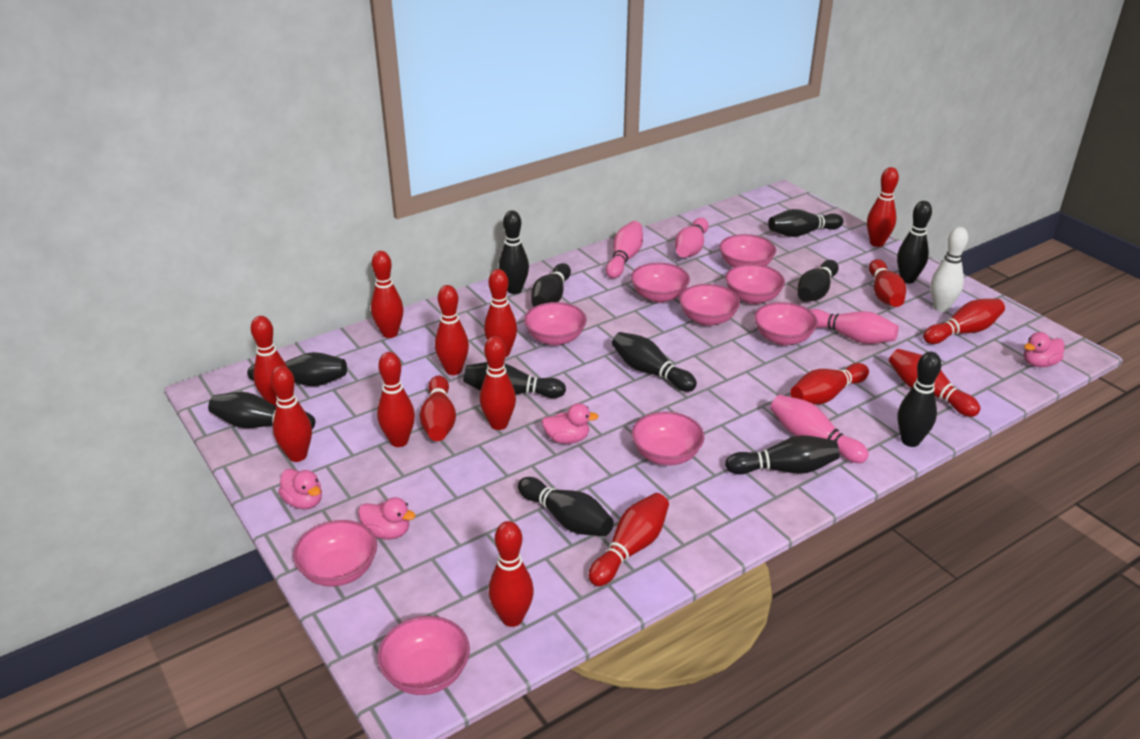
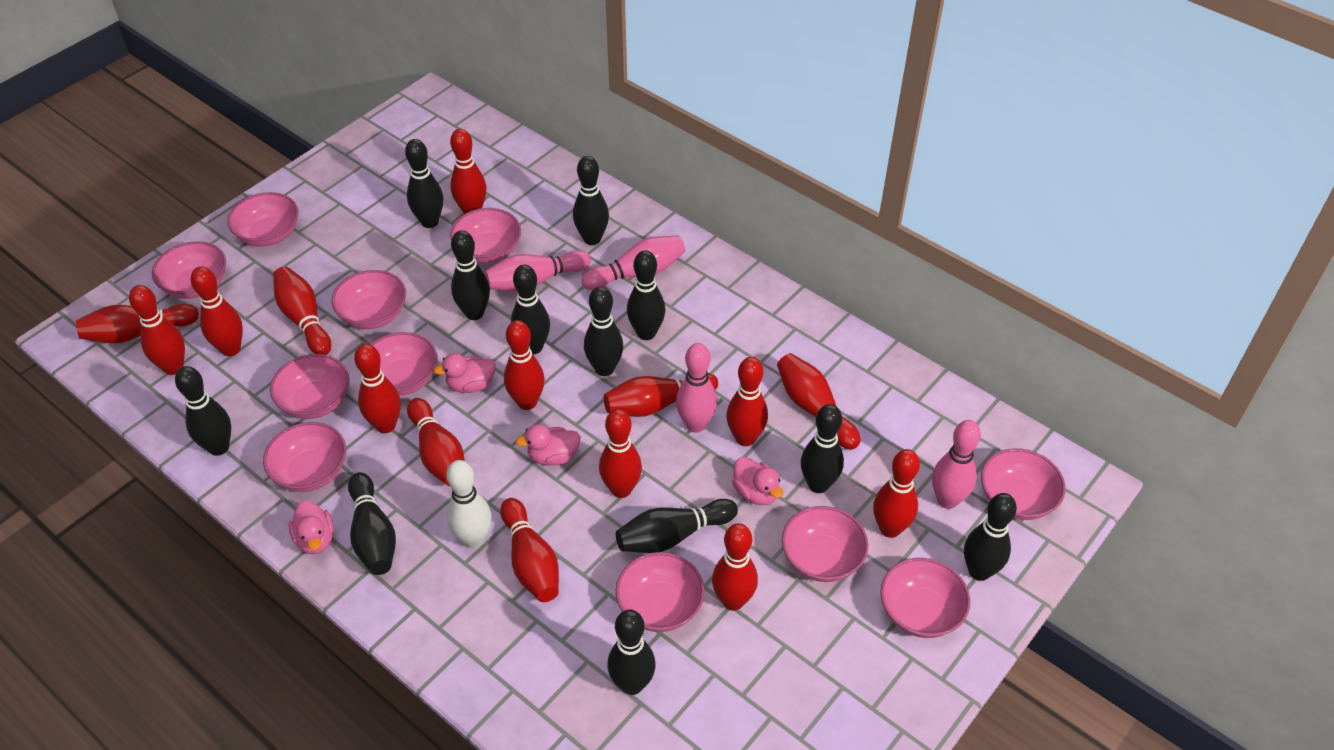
pink bowl: [293,520,377,587] [377,616,470,695] [524,302,587,345] [631,263,690,303] [632,412,704,465] [679,284,740,326] [719,234,776,267] [725,264,785,304] [754,302,818,345] = 9 -> [152,241,226,299] [227,192,299,247] [263,422,346,492] [270,354,350,419] [332,270,406,329] [370,332,437,395] [450,208,521,263] [616,552,705,632] [782,506,868,582] [880,558,970,638] [981,448,1066,520] = 11

